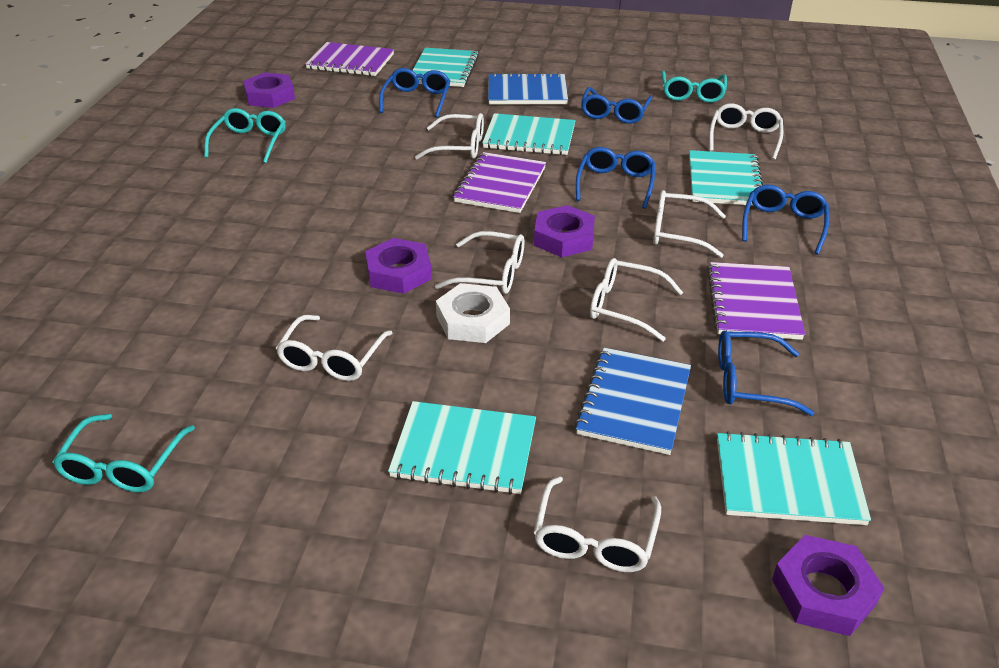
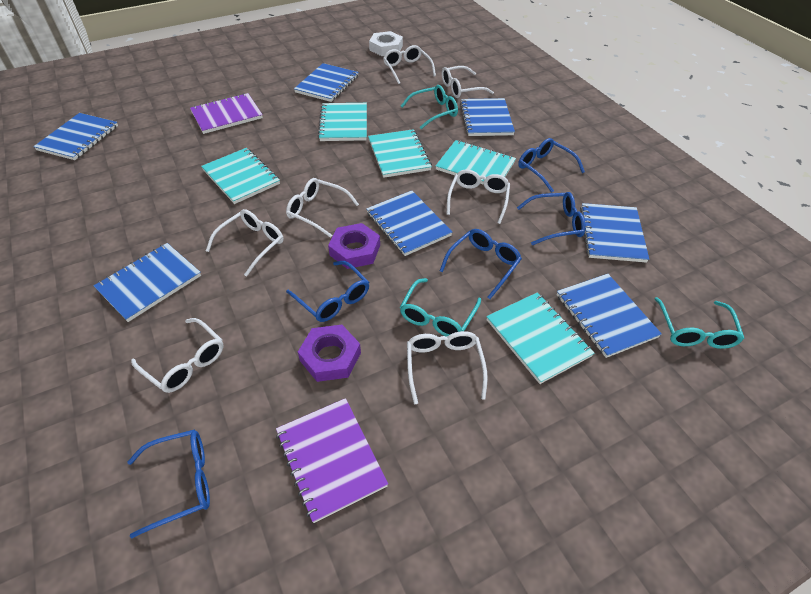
blue notebook: [488,72,568,104] [575,348,691,455] = 2 -> [33,113,118,160] [94,243,201,322] [294,63,359,102] [366,191,452,256] [460,98,515,136] [557,274,662,358] [580,203,649,263] = 7
purple notebook: [305,42,394,76] [453,152,546,213] [707,262,805,340] = 3 -> [190,93,263,134] [276,398,388,523] = 2
purple nut: [243,72,295,108] [365,238,432,294] [534,205,595,257] [772,535,884,636] = 4 -> [298,325,361,382] [328,223,380,269] = 2

